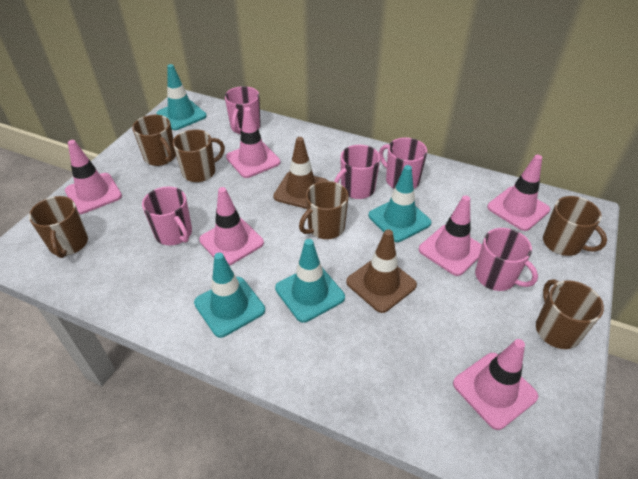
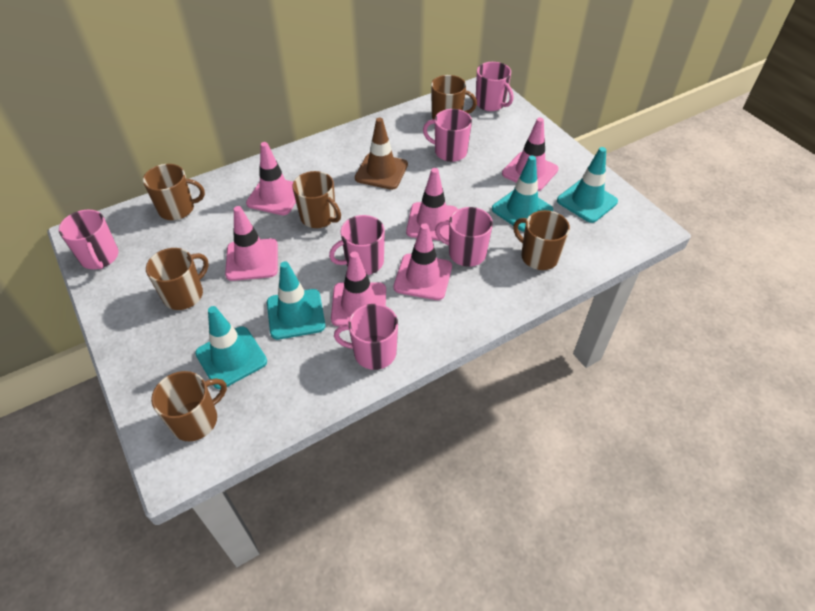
brown traffic cone: [273,137,328,209] [346,229,417,313] = 2 -> [355,118,408,190] = 1
pink mug: [142,187,192,245] [225,86,261,134] [334,145,380,199] [379,137,427,189] [475,228,538,291] = 5 -> [59,210,119,269] [329,215,385,275] [334,304,398,370] [423,109,472,162] [435,207,493,267] [476,62,513,111] = 6

